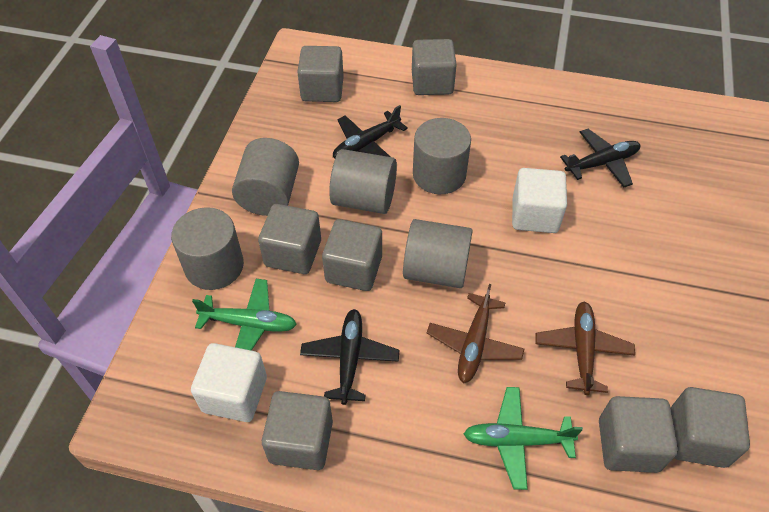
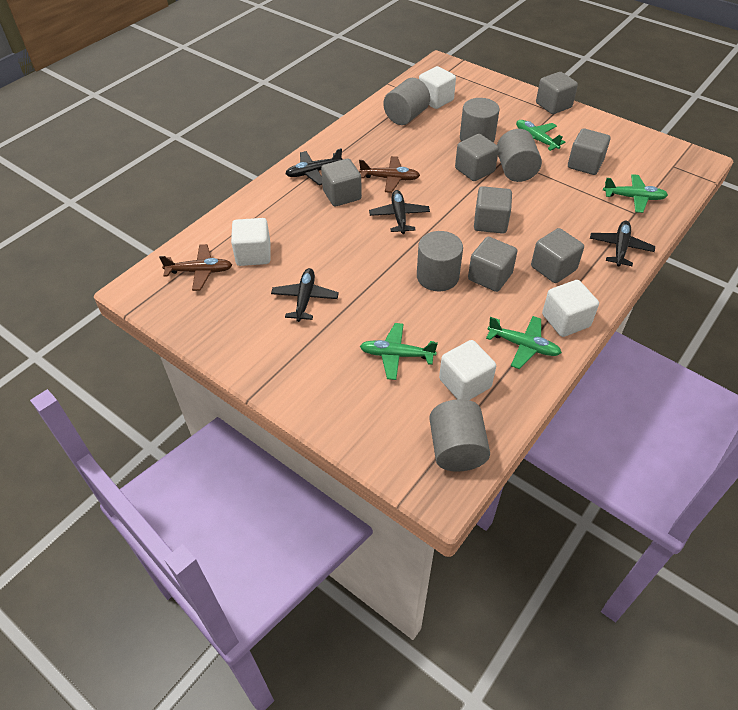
black plane: [300,309,399,405] [333,105,408,158] [560,129,640,187] = 3 -> [271,268,339,322] [285,148,343,185] [369,190,430,234] [590,221,655,267] = 4
green plane: [192,279,297,351] [464,387,583,490] = 2 -> [360,323,438,380] [486,316,562,369] [516,120,565,151] [603,174,668,213] = 4
white cube: [191,343,267,422] [512,168,567,233] = 2 -> [231,218,270,266] [419,66,456,109] [439,340,496,400] [542,280,599,337] = 4

